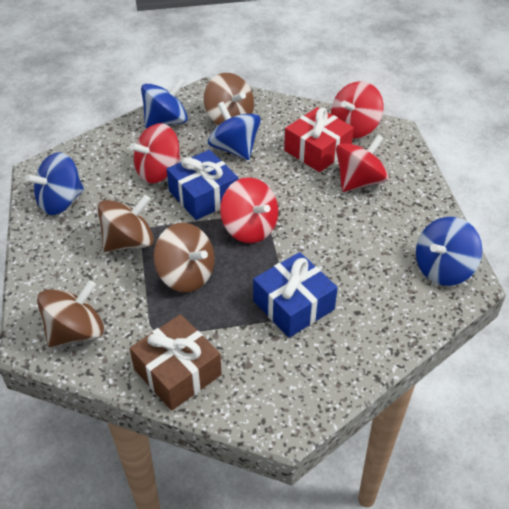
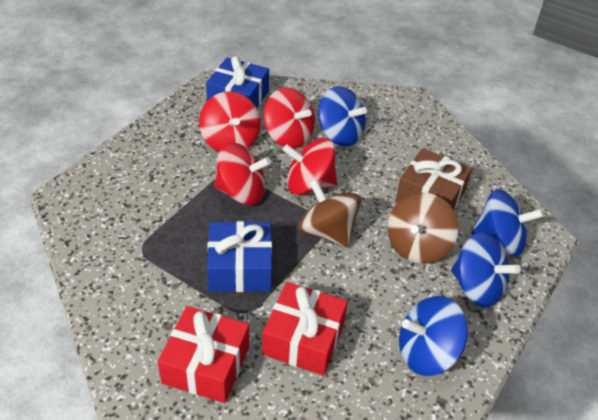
brown spinning top: [37,280,104,347] [98,195,154,252] [153,223,215,292] [204,73,254,125] = 4 -> [298,179,361,248] [387,192,458,264] = 2
red gift: [284,107,354,172] = 1 -> [158,306,249,403] [262,282,348,376] = 2

